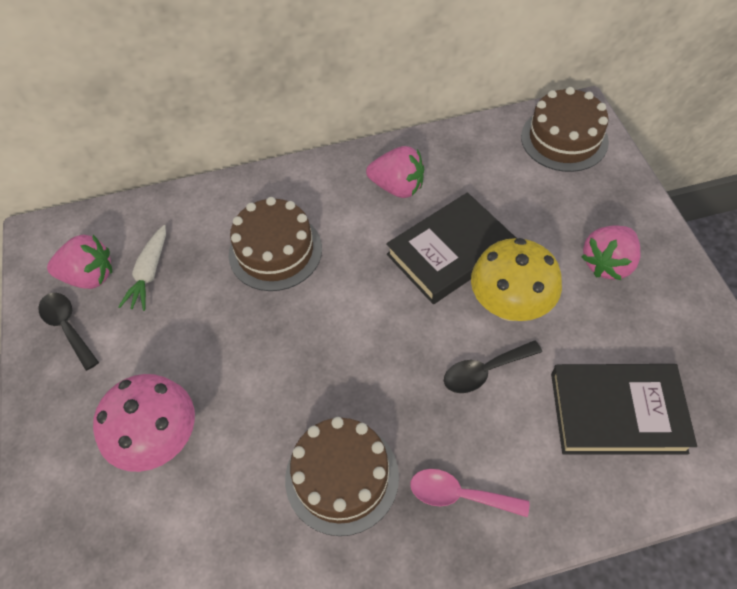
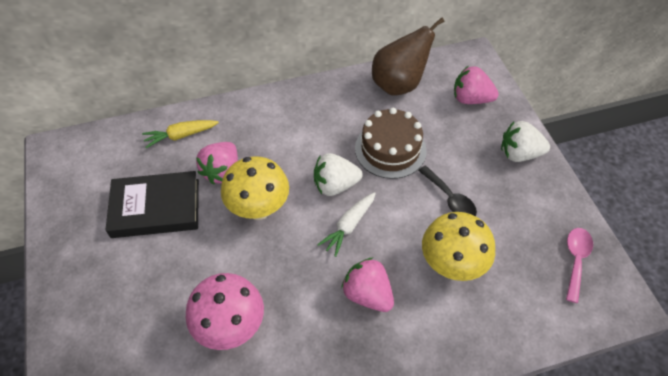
black book: [386,192,516,304] [551,364,697,455] = 2 -> [106,171,199,238] = 1
black spoon: [38,293,99,371] [444,340,542,393] = 2 -> [418,166,477,216] = 1
brown cake: [229,197,322,291] [285,417,399,536] [521,87,609,172] = 3 -> [355,108,427,179] = 1
brown pear: none = 0 -> [372,17,444,95] = 1
white strawberry: none = 0 -> [314,153,363,196] [501,121,550,162] = 2
yellow carrot: none = 0 -> [142,120,219,148] = 1
yellow mushroom: [471,238,562,321] = 1 -> [221,156,289,220] [422,212,495,281] = 2

